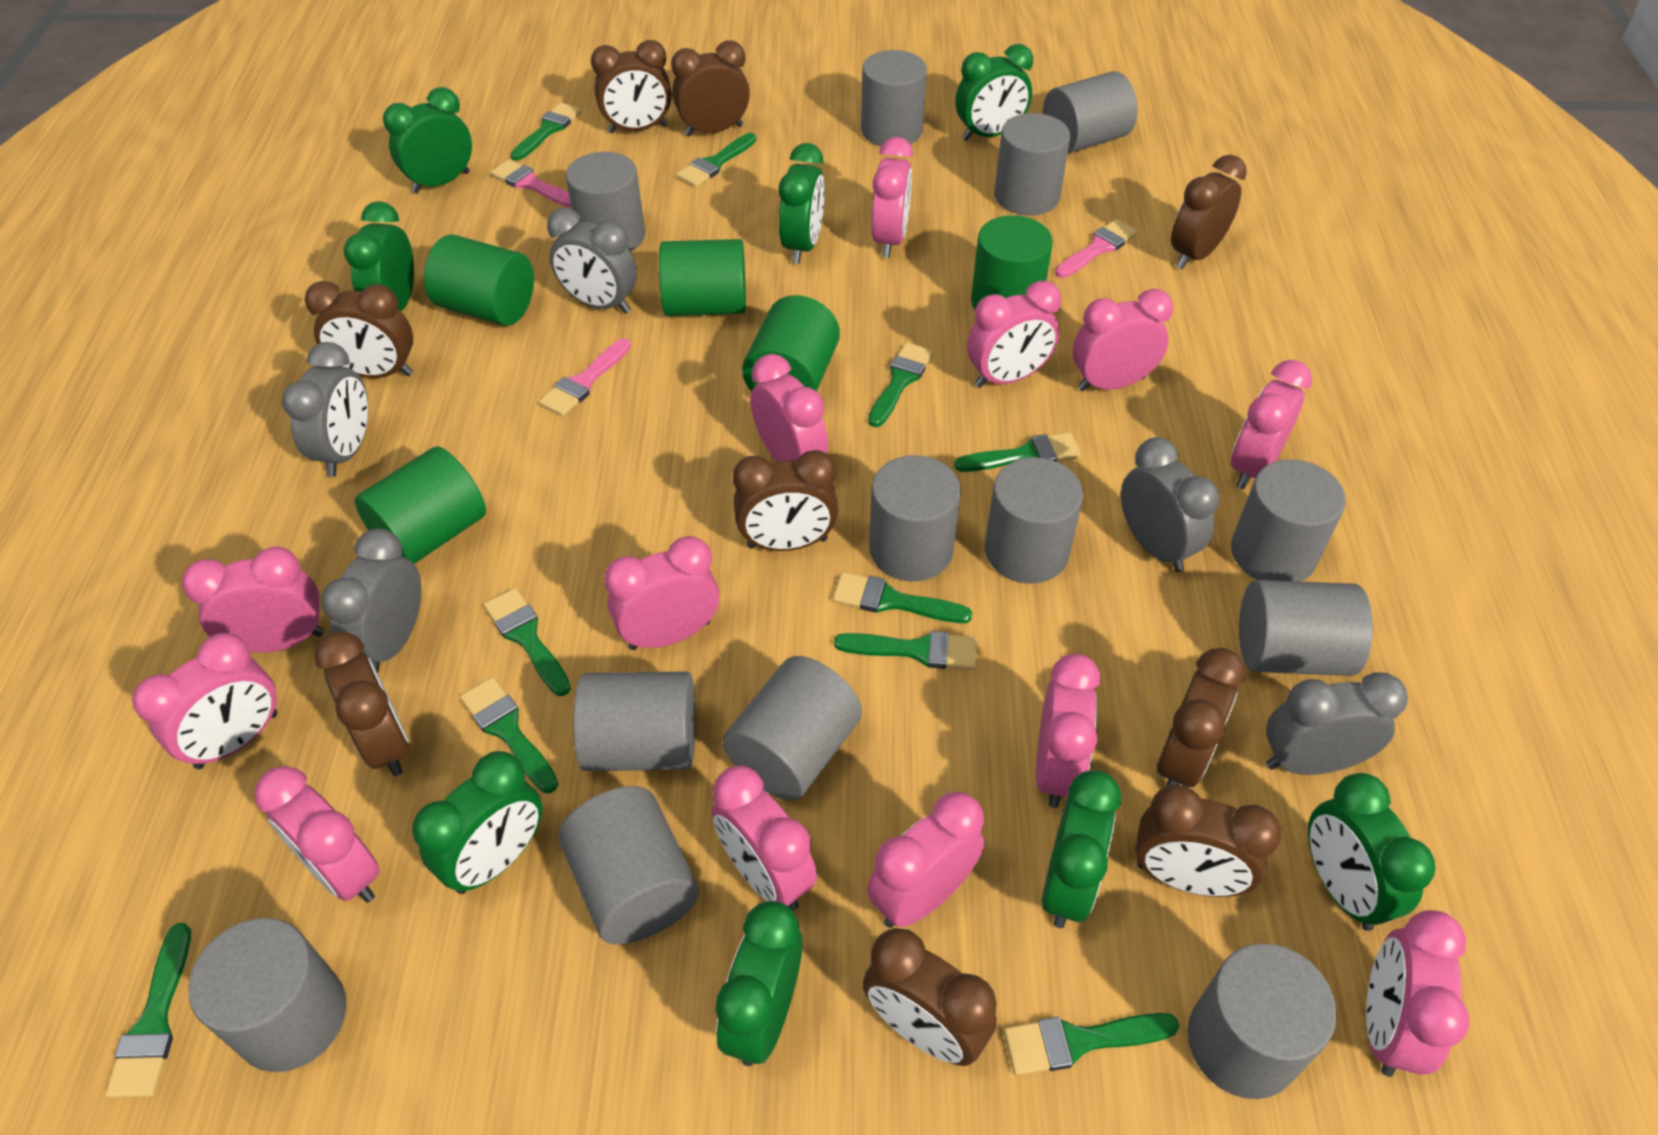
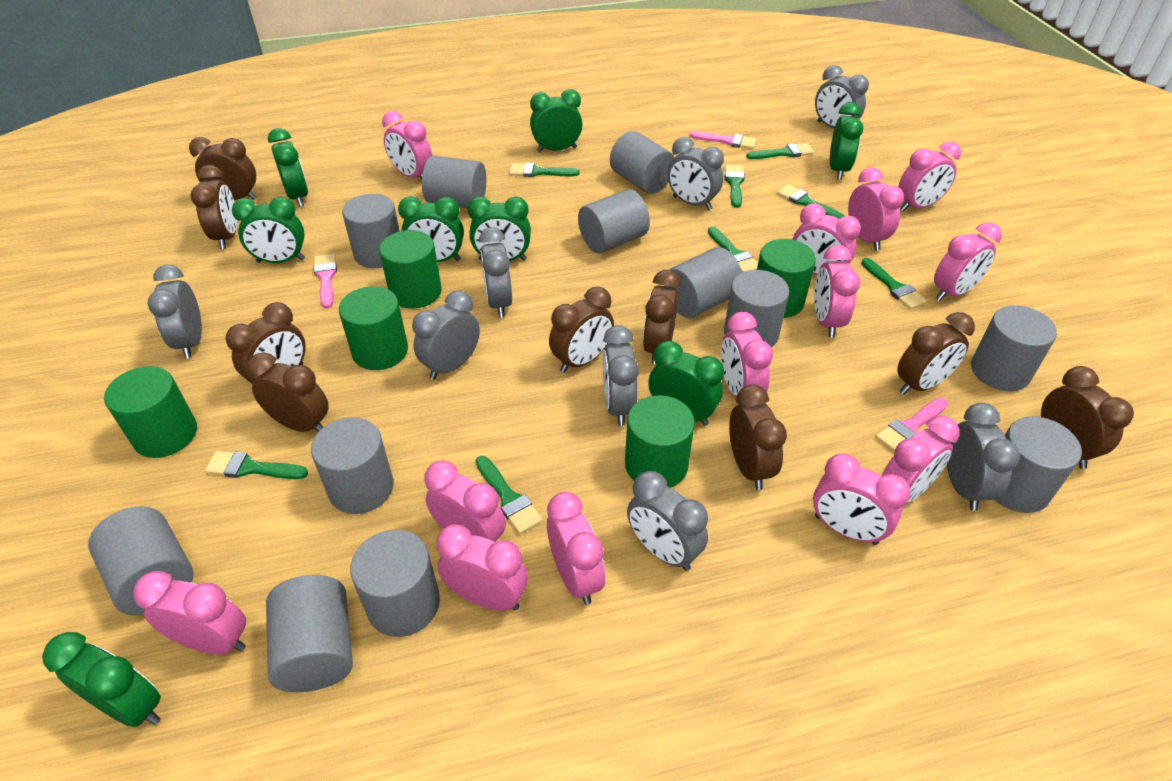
green brush: [105,923,191,1098] [460,677,558,793] [484,588,571,696] [511,103,582,161] [677,133,756,187] [833,572,972,623] [834,631,977,670] [868,342,934,427] [954,432,1081,472] [1003,1013,1179,1075] = 10 -> [205,451,308,479] [476,456,543,534] [509,163,579,177] [708,227,758,272] [725,165,745,208] [746,143,814,159] [777,185,844,218] [861,258,927,309] = 8
grey clock: [282,342,368,477] [321,528,421,673] [547,208,637,313] [1121,437,1219,573] [1266,672,1408,775] = 5 -> [147,265,202,358] [412,290,480,380] [479,227,512,318] [603,325,639,426] [627,471,708,571] [668,137,724,210] [815,65,869,128] [947,403,1020,511] = 8
grey cylinder: [188,918,347,1072] [558,786,699,944] [566,152,645,252] [573,672,696,771] [722,656,862,800] [861,50,927,146] [869,455,961,581] [985,457,1083,584] [994,113,1070,215] [1043,71,1138,153] [1187,943,1337,1099] [1231,459,1346,582] [1239,580,1373,676] = 13 -> [88,507,194,615] [266,575,353,692] [311,417,394,514] [342,194,400,268] [350,530,440,637] [422,156,486,208] [578,189,650,254] [610,131,674,194] [664,247,742,318] [724,270,789,348] [971,305,1057,391] [994,416,1082,513] = 12

